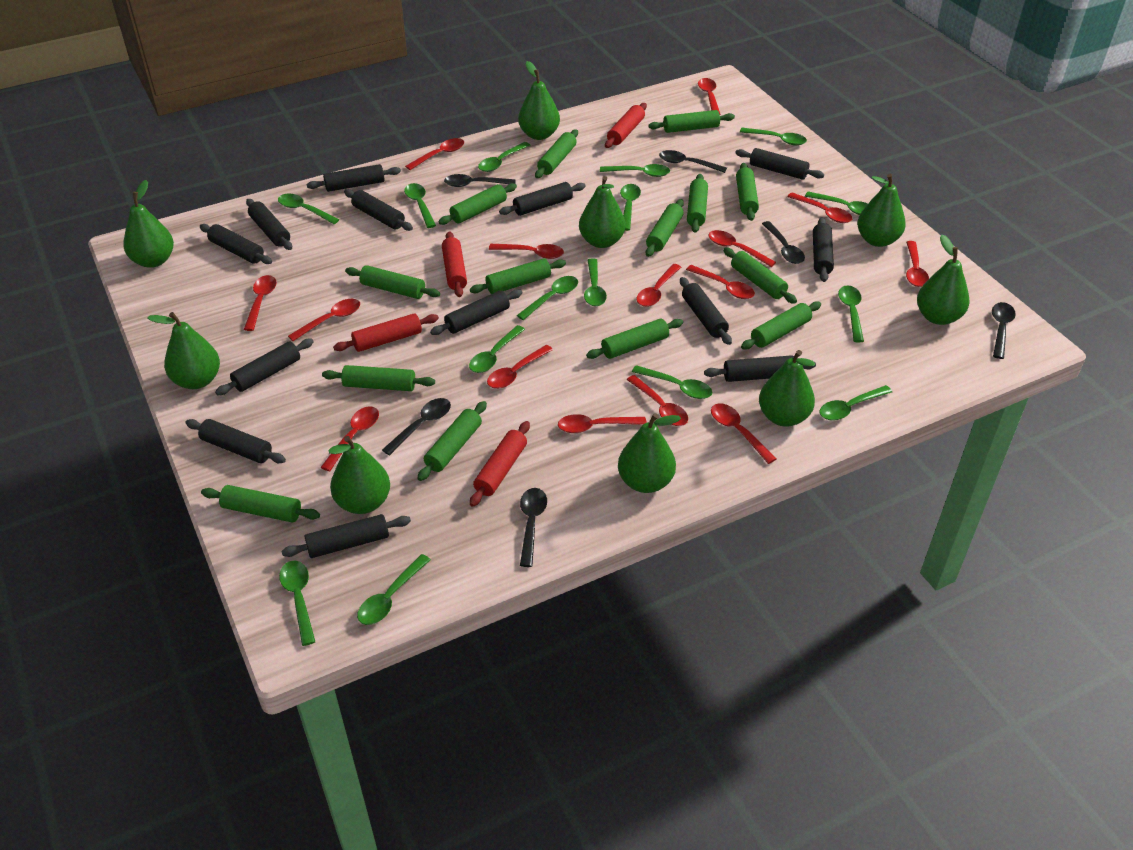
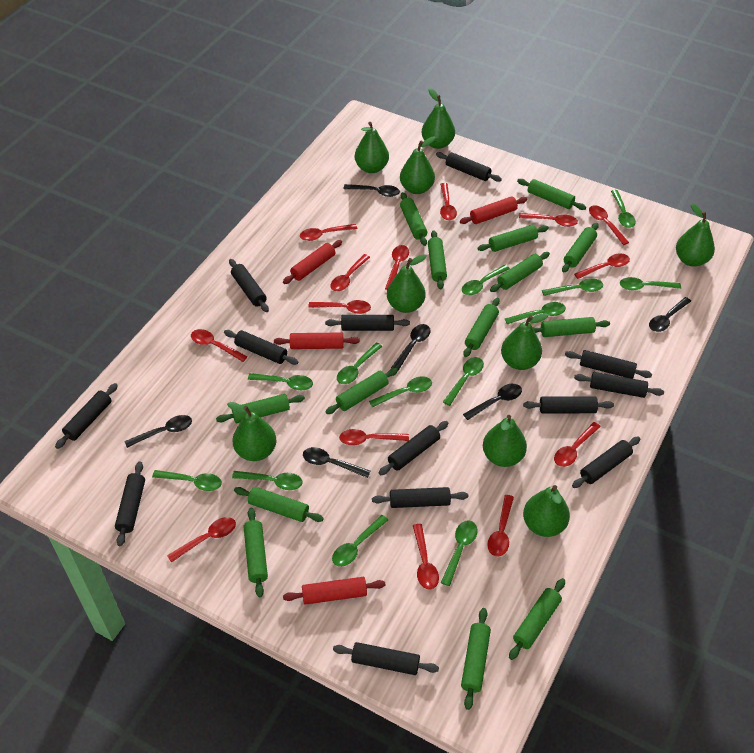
green spoon: [278,194,339,224] [279,561,315,646] [357,554,431,625] [404,183,436,228] [469,325,525,373] [478,142,530,172] [517,276,578,320] [584,258,607,306] [600,164,670,177] [620,184,641,231] [632,365,713,399] [740,128,807,145] [805,191,868,215] [819,385,892,421] [838,285,864,342] = 15 -> [152,470,222,491] [232,471,302,490] [248,373,313,390] [332,515,388,567] [337,342,383,384] [369,376,432,407] [441,520,477,586] [443,357,484,406] [462,265,510,295] [505,302,566,324] [542,278,603,296] [611,190,636,228] [620,277,681,290] = 13
red spoon: [244,275,277,331] [288,299,360,341] [321,406,379,471] [405,138,464,170] [487,345,553,389] [489,244,564,259] [558,414,647,433] [627,375,688,426] [636,264,681,307] [686,265,755,299] [698,78,720,114] [708,230,776,267] [711,403,776,464] [787,192,852,223] [906,241,929,287] = 15 -> [167,517,236,563] [191,329,248,362] [300,224,357,241] [308,300,371,314] [331,254,370,291] [339,429,409,445] [385,245,409,290] [413,524,439,590] [440,183,457,220] [488,495,514,557] [519,213,578,227] [554,422,601,467] [574,253,630,279] [589,205,629,245] = 14

